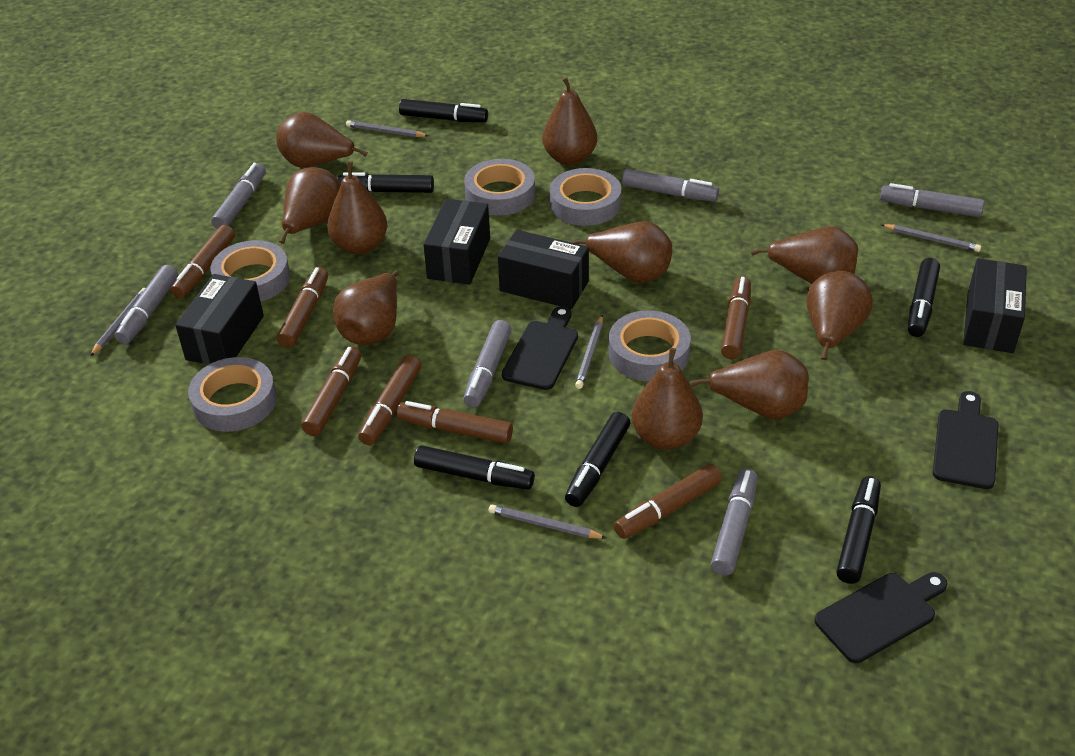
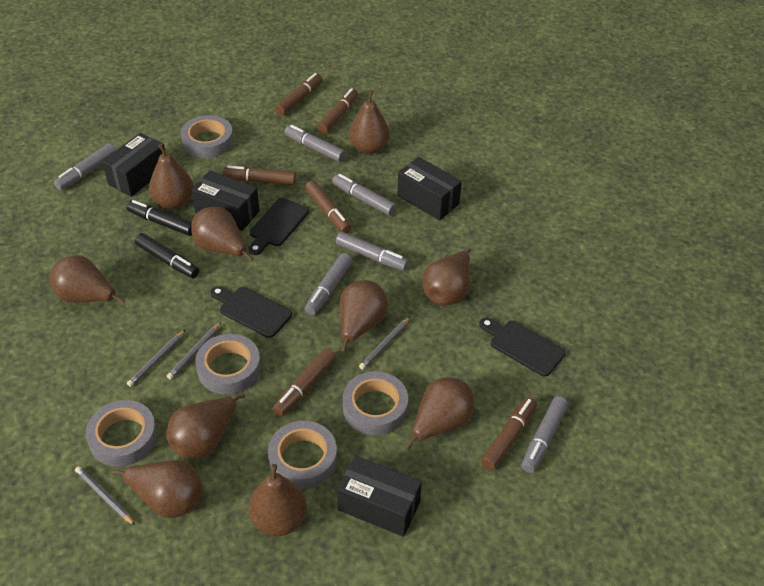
black marker: [337,172,434,193] [399,99,488,122] [414,445,535,490] [565,412,630,507] [836,476,881,584] [908,258,940,337] = 6 -> [126,200,192,236] [135,233,199,278] = 2
brown marker: [171,225,235,298] [277,267,328,348] [301,346,361,436] [358,355,421,445] [397,401,513,444] [614,464,722,539] [721,277,751,359] = 7 -> [223,166,296,185] [273,348,336,417] [275,73,323,115] [305,181,352,233] [317,88,358,134] [481,397,537,470] = 6
grey pencil: [90,288,146,356] [346,120,428,137] [489,504,606,539] [575,315,603,389] [881,224,981,252] = 5 -> [75,466,135,525] [127,330,185,387] [167,322,221,379] [359,317,410,369] = 4

